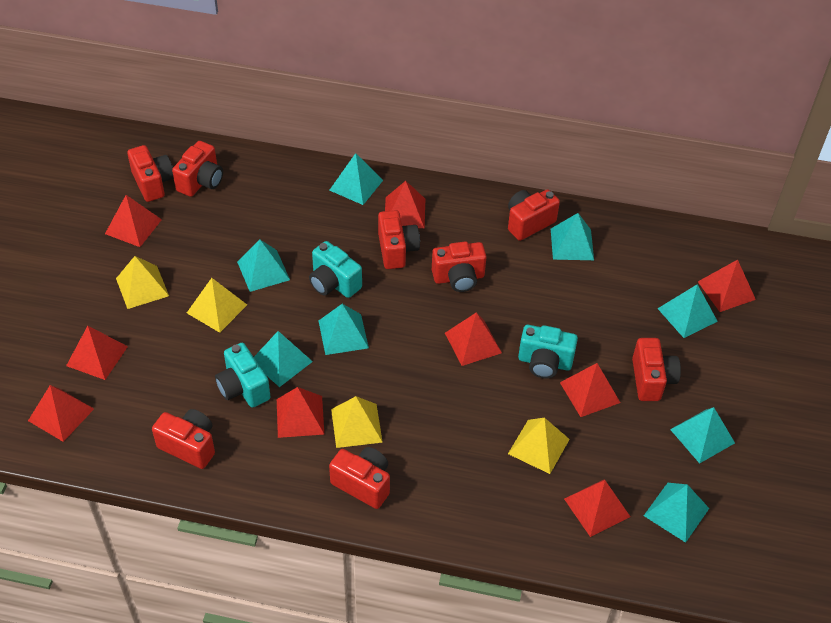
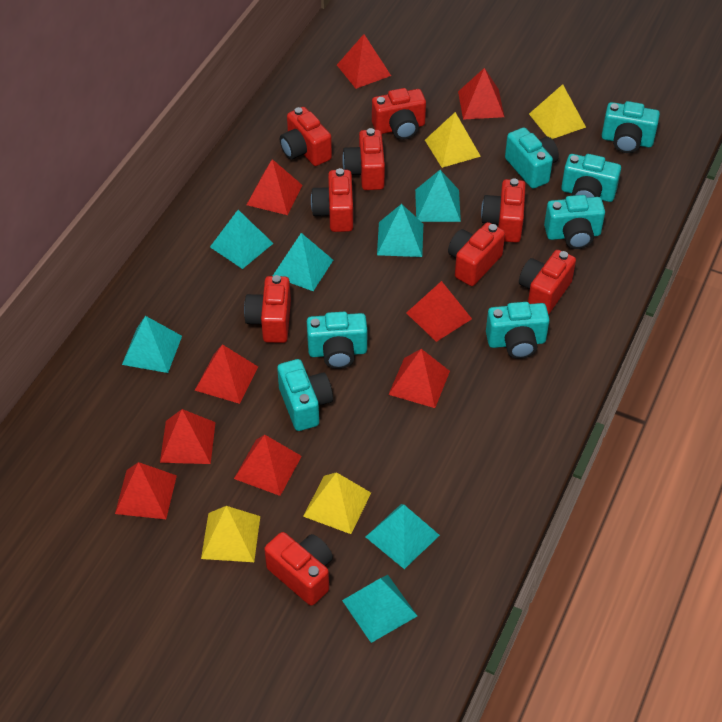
red camera: [127,145,174,202] [152,409,215,469] [172,141,223,197] [329,447,390,509] [378,210,420,269] [432,241,487,292] [508,189,560,241] [632,338,681,401] = 8 -> [244,275,291,343] [264,532,333,606] [280,107,332,166] [311,168,353,232] [342,128,385,190] [372,88,426,140] [448,222,505,286] [481,178,526,243] [519,250,576,315] = 9
turquoise camera: [215,343,270,408] [309,241,362,298] [518,325,578,379] = 3 -> [277,359,333,431] [307,312,367,369] [486,302,550,359] [505,128,559,189] [544,195,605,249] [561,154,621,202] [602,101,660,153] = 7
turquoise pyramid: [237,240,290,292] [254,331,313,387] [319,304,369,355] [329,153,383,205] [551,213,594,260] [644,483,709,543] [657,284,718,338] [670,407,735,464] = 8 -> [122,316,182,373] [210,210,273,269] [273,233,333,291] [342,575,417,643] [366,504,440,569] [377,204,423,257] [415,170,461,222] = 7

